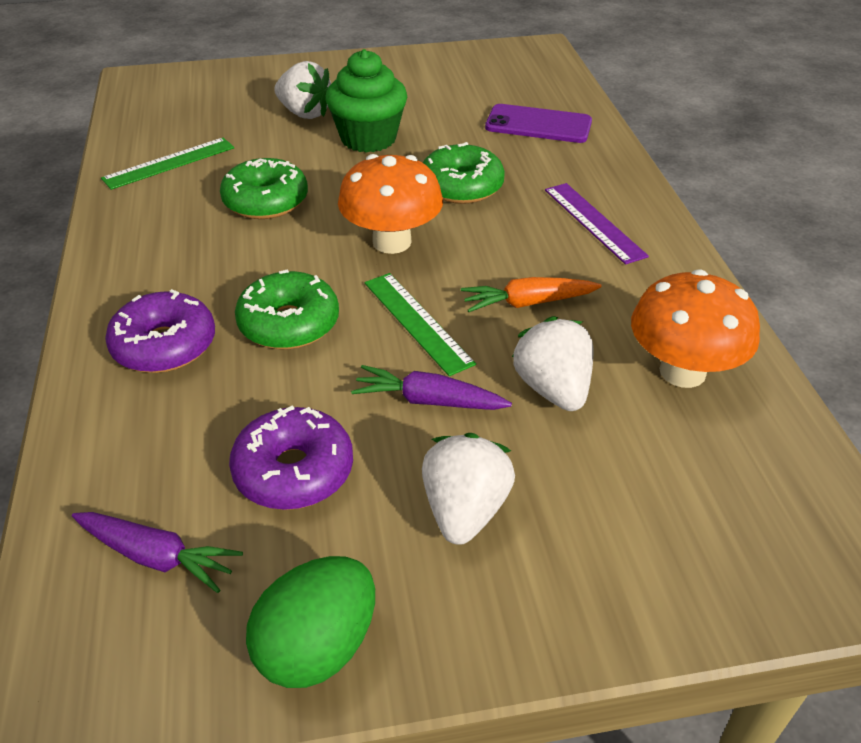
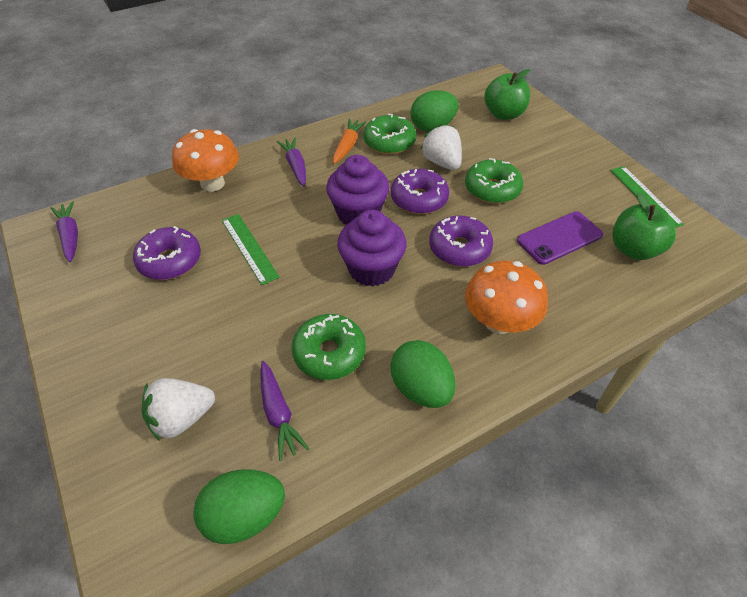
green apple: none = 0 -> [484,69,530,120] [612,192,676,260] = 2
green cupcake: [326,49,407,153] = 1 -> none = 0
green egg: [246,556,375,688] = 1 -> [193,469,285,544] [390,340,456,408] [411,90,458,132] = 3
purple carrot: [72,512,243,593] [351,365,512,410] = 2 -> [51,201,78,262] [260,361,309,461] [276,137,306,187] = 3
purple cupcake: none = 0 -> [326,155,389,225] [337,210,407,287] = 2
purple donut: [105,289,215,373] [229,406,353,510] = 2 -> [133,226,201,280] [391,169,449,214] [429,216,493,267] = 3
purple ruler: [545,183,649,265] = 1 -> none = 0
white strawberry: [274,61,331,119] [422,433,515,545] [512,316,593,411] = 3 -> [142,378,215,441] [421,124,462,170] = 2

